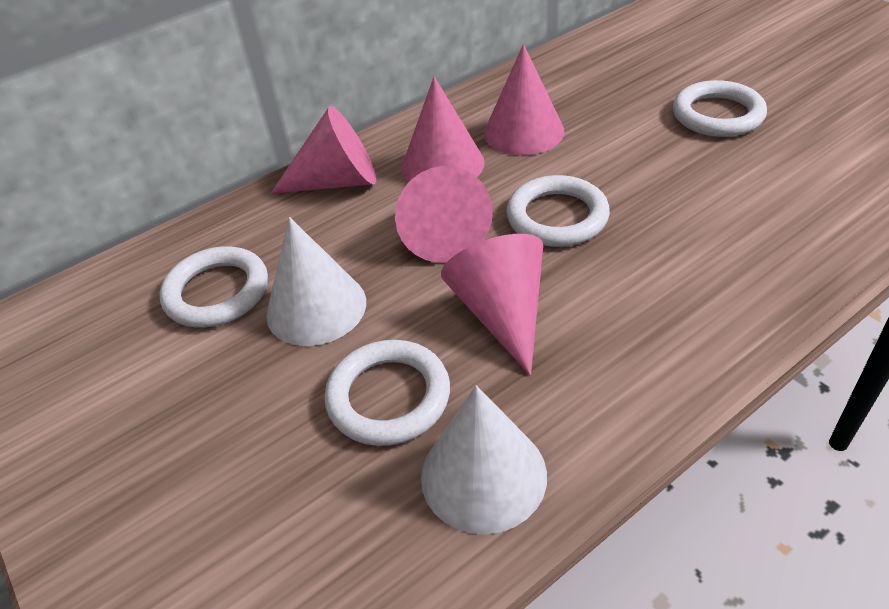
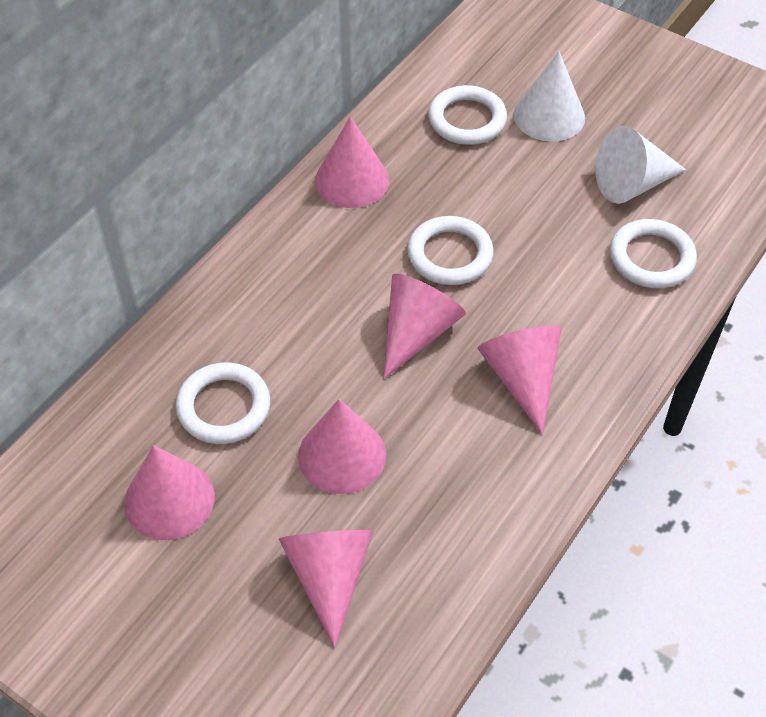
pink cone: [271,106,376,194] [395,166,493,263] [402,77,485,182] [441,234,543,376] [484,44,564,155] = 5 -> [124,445,215,540] [279,530,374,648] [298,399,386,494] [315,116,389,208] [383,274,466,379] [478,326,561,435] = 6

